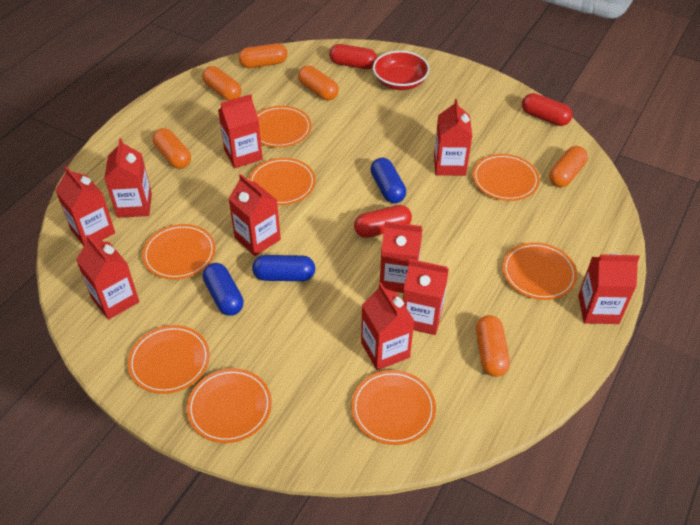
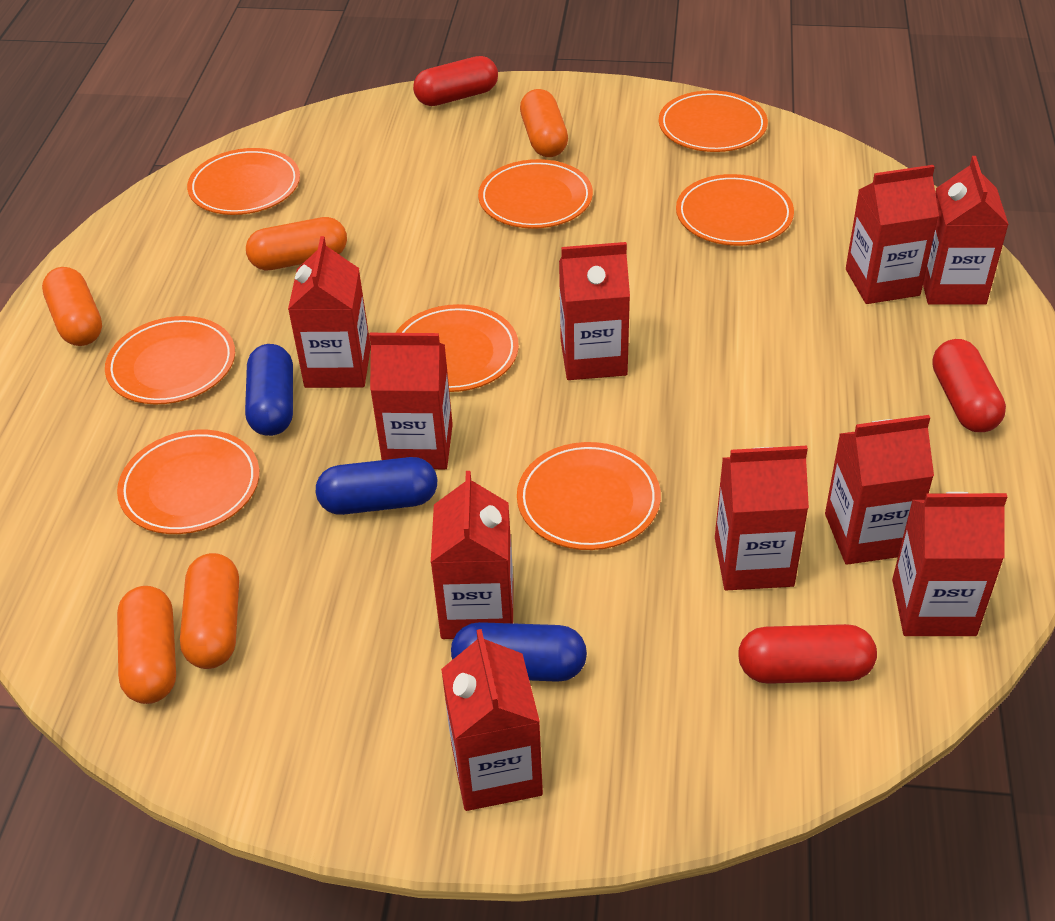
orange capsule: [153,128,191,169] [202,66,242,101] [239,43,287,68] [298,66,339,100] [476,315,510,377] [549,146,588,187] = 6 -> [42,267,102,346] [117,586,176,704] [180,553,239,669] [246,217,347,270] [520,89,568,157] = 5
red bowl: [373,51,430,90] = 1 -> none = 0

